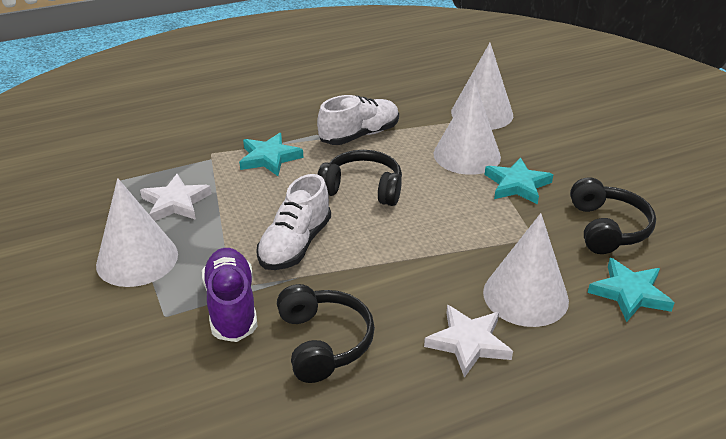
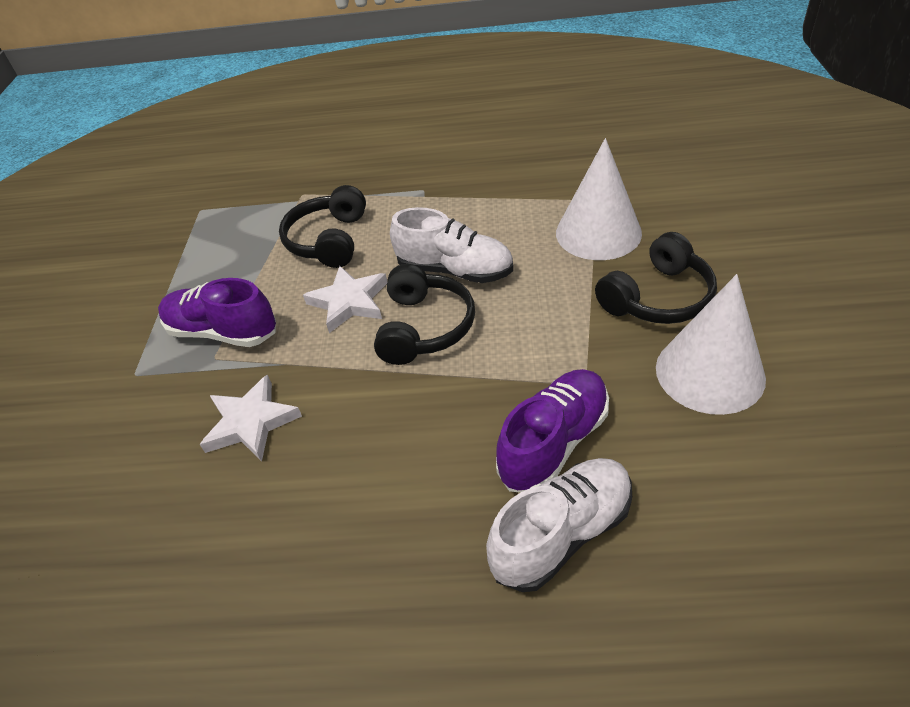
purple shoe: [202,248,258,342] = 1 -> [158,278,276,347] [496,369,609,492] = 2
turquoise star: [239,133,303,176] [485,157,553,205] [587,258,674,322] = 3 -> none = 0
white cone: [96,178,178,287] [433,81,501,175] [451,43,513,130] [483,213,569,327] = 4 -> [556,138,642,260] [656,274,766,415] = 2

